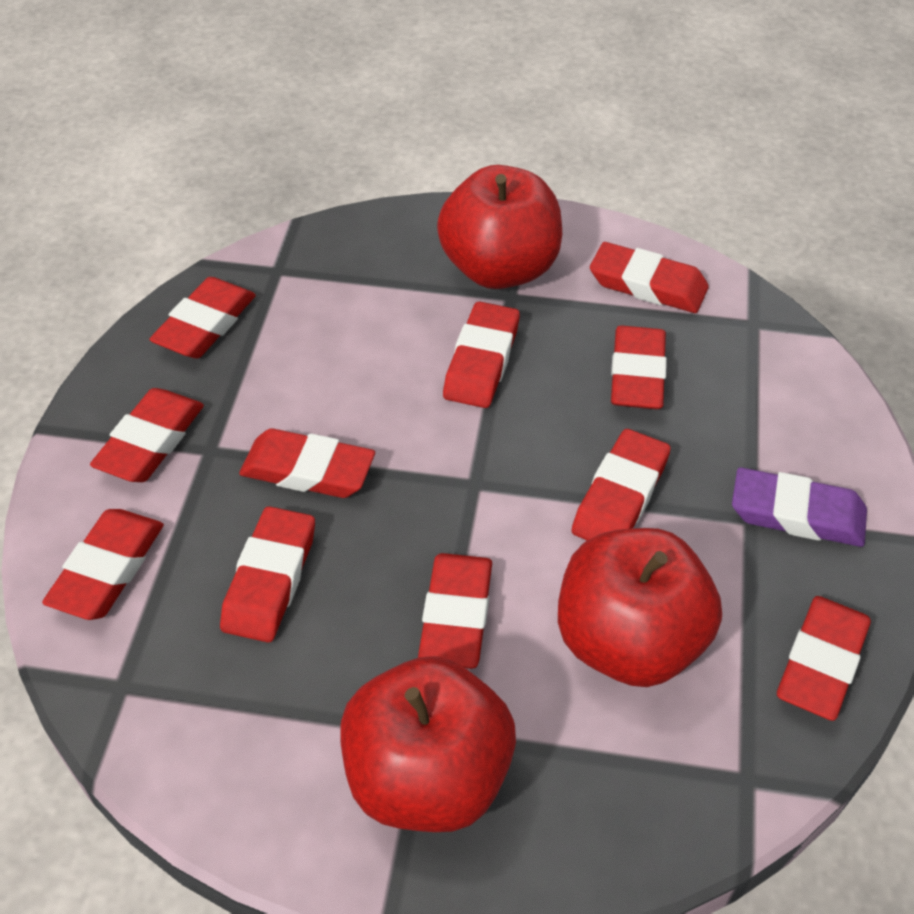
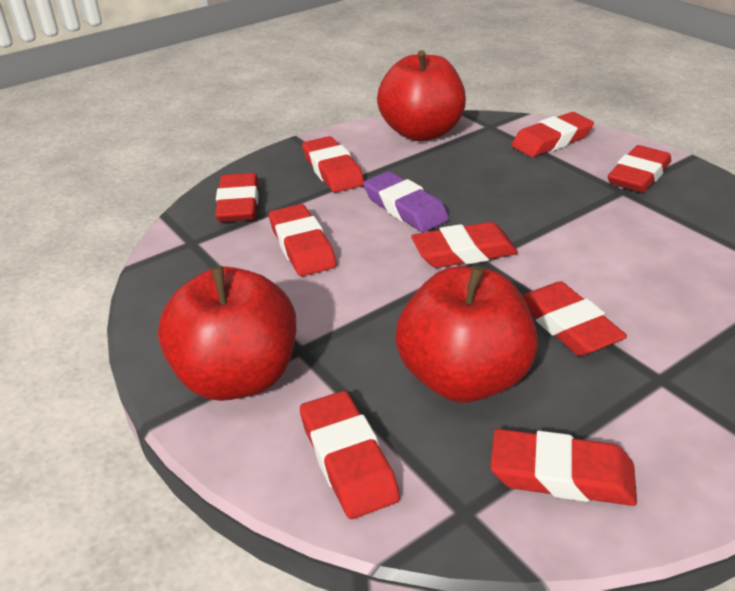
red eraser: [42,509,164,620] [90,388,204,482] [149,277,256,358] [220,506,315,643] [239,428,375,498] [418,553,492,669] [443,301,520,408] [571,429,671,540] [590,242,709,313] [611,325,667,410] [777,596,871,721] = 11 -> [215,173,259,222] [269,204,337,276] [300,391,400,519] [302,136,364,193] [411,222,518,268] [490,429,637,506] [511,112,594,157] [522,281,627,356] [608,145,671,193] = 9

